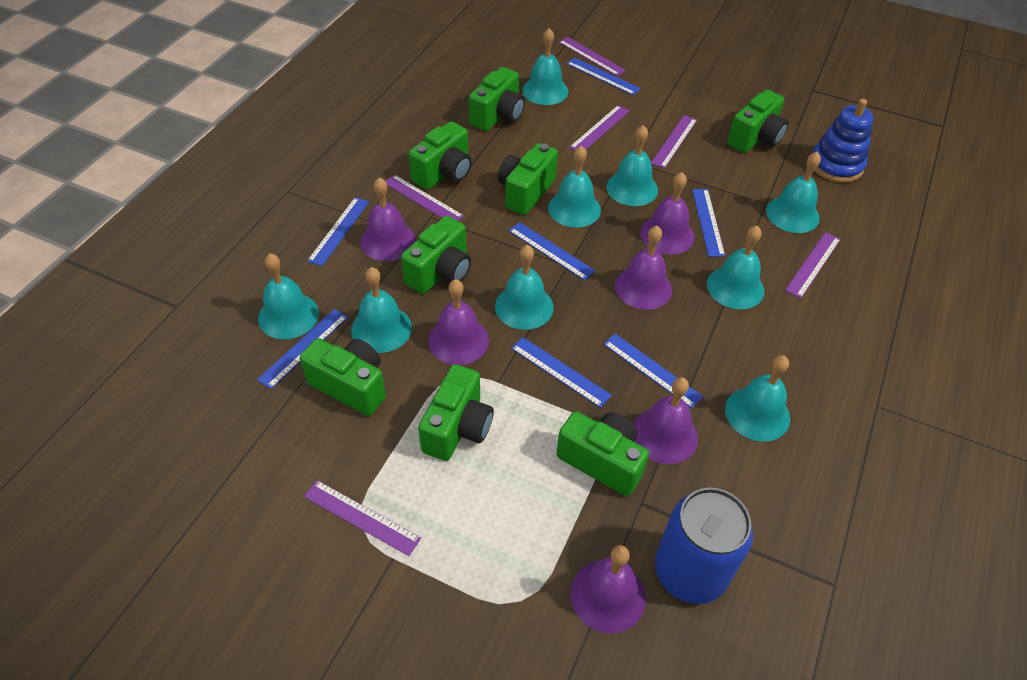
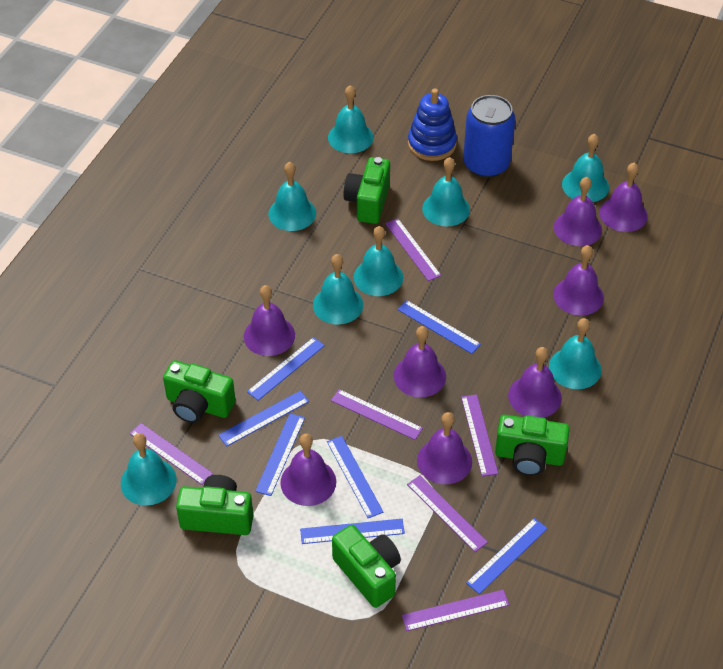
green camera: [300,338,386,416] [401,216,471,294] [409,121,472,190] [418,364,494,461] [469,67,525,131] [498,143,558,215] [556,411,649,496] [727,89,788,153] = 8 -> [163,360,235,423] [176,475,254,535] [332,525,401,608] [343,157,390,224] [495,415,570,476] = 5
purple bell: [360,177,416,261] [428,279,489,365] [570,545,646,634] [615,226,672,310] [634,377,698,464] [640,172,695,255] = 6 -> [244,285,295,356] [280,434,336,506] [394,326,446,398] [417,412,472,484] [508,347,562,418] [553,245,604,316] [554,177,602,246] [599,163,648,232] = 8
turquoise bell: [258,254,319,339] [351,267,412,353] [495,245,554,330] [522,28,568,105] [548,146,601,228] [606,125,658,206] [707,226,764,309] [725,355,790,442] [766,152,821,233] = 9 -> [121,433,177,506] [268,162,316,231] [313,254,363,324] [328,85,373,153] [354,226,403,296] [422,157,470,226] [549,318,601,389] [562,134,609,202] = 8

